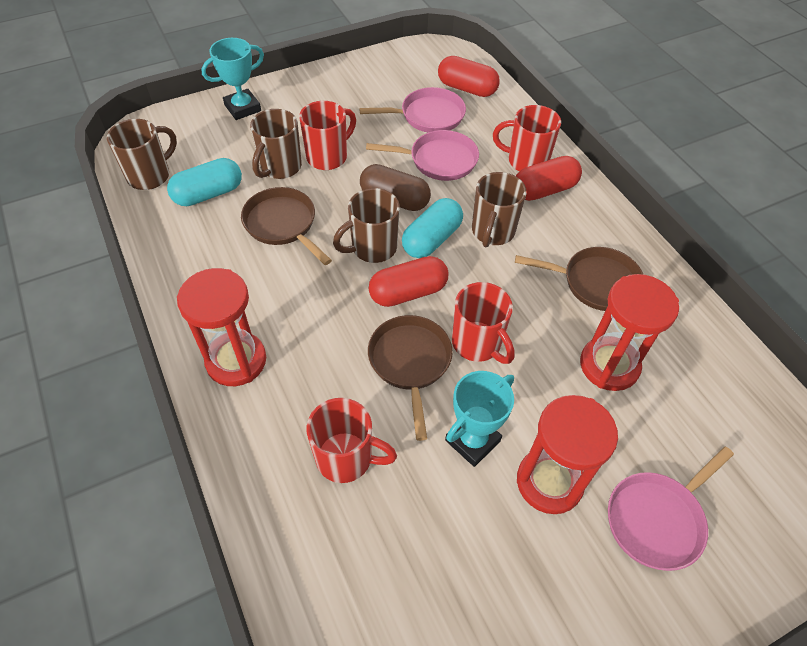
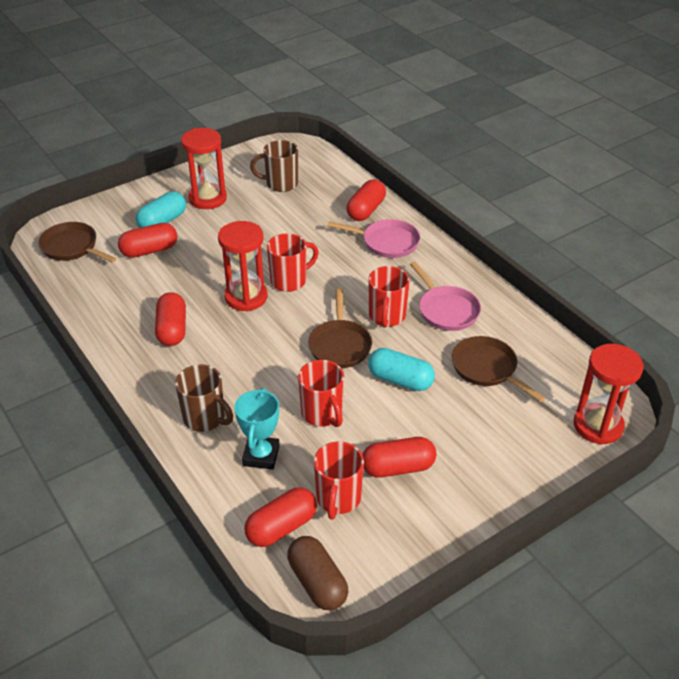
brown mug: [107,119,177,190] [250,109,302,179] [333,188,400,263] [472,172,527,247] = 4 -> [175,364,233,432] [250,140,298,192] = 2
pink pan: [359,87,466,132] [366,130,479,181] [608,446,734,571] = 3 -> [327,219,420,258] [410,261,481,331] = 2
red capsule: [369,256,448,307] [438,56,500,97] [516,156,582,201] = 3 -> [118,223,177,258] [155,292,186,346] [244,487,317,547] [347,179,386,221] [362,437,437,478] = 5
turquoise trophy: [201,38,264,120] [445,371,514,467] = 2 -> [234,388,280,470] = 1

